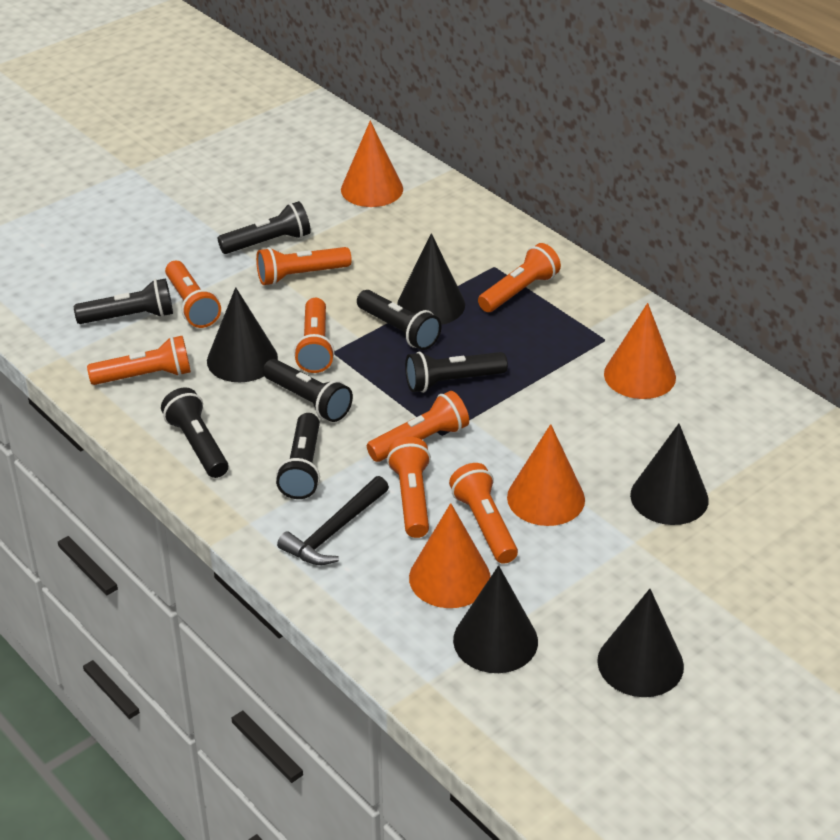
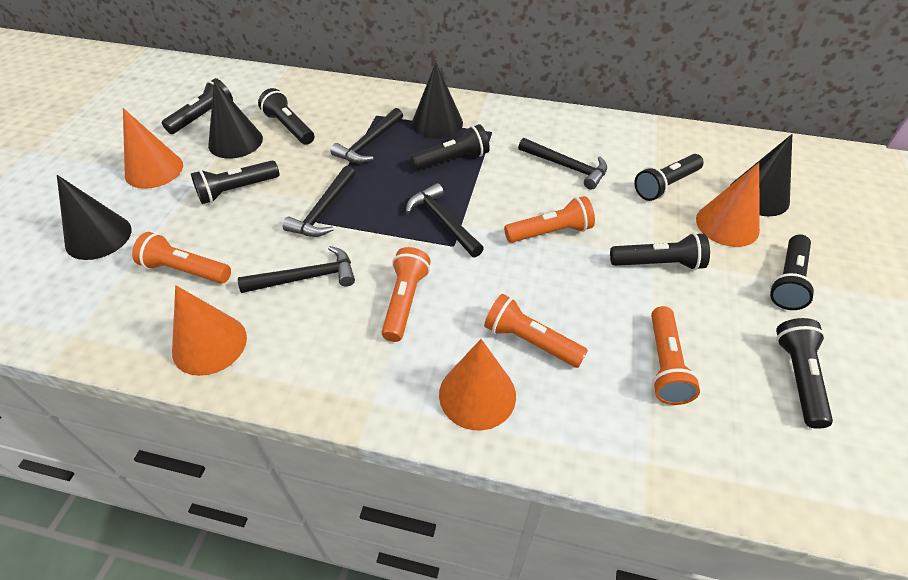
black cone: [207,287,278,382] [397,233,465,325] [453,565,538,673] [597,589,684,697] [630,424,709,525] = 5 -> [57,175,132,260] [208,80,263,159] [412,62,463,139] [731,134,792,216] = 4
black flashlight: [74,278,173,324] [161,387,228,478] [218,201,311,254] [263,359,353,422] [276,413,320,499] [357,290,441,350] [405,351,508,393] = 7 -> [162,78,233,134] [191,161,279,204] [258,88,314,145] [411,124,490,171] [610,233,710,270] [634,154,704,201] [770,234,816,310] [776,318,833,429] = 8
black hammer: [277,476,389,565] = 1 -> [238,246,355,293] [282,166,355,237] [331,108,403,163] [406,183,484,257] [518,138,607,190] = 5
orange flashlight: [87,336,191,385] [165,261,221,328] [256,247,352,286] [294,298,335,373] [367,391,469,462] [387,437,431,538] [449,463,518,564] [478,243,561,312] = 8 -> [132,232,231,284] [381,247,431,342] [484,294,588,368] [504,196,595,243] [651,306,700,405] = 5

